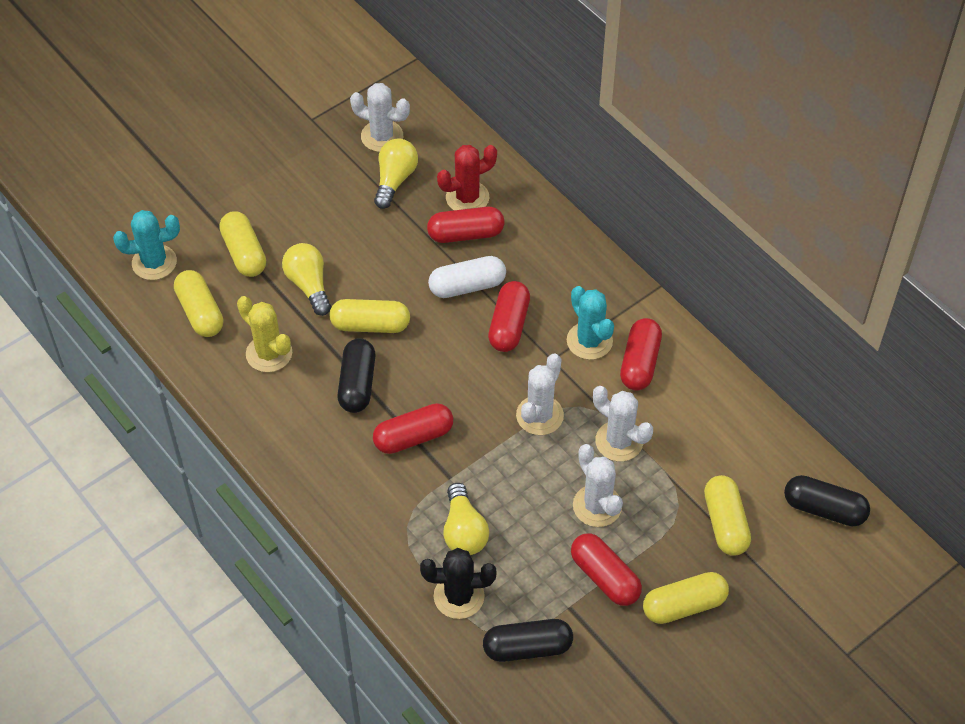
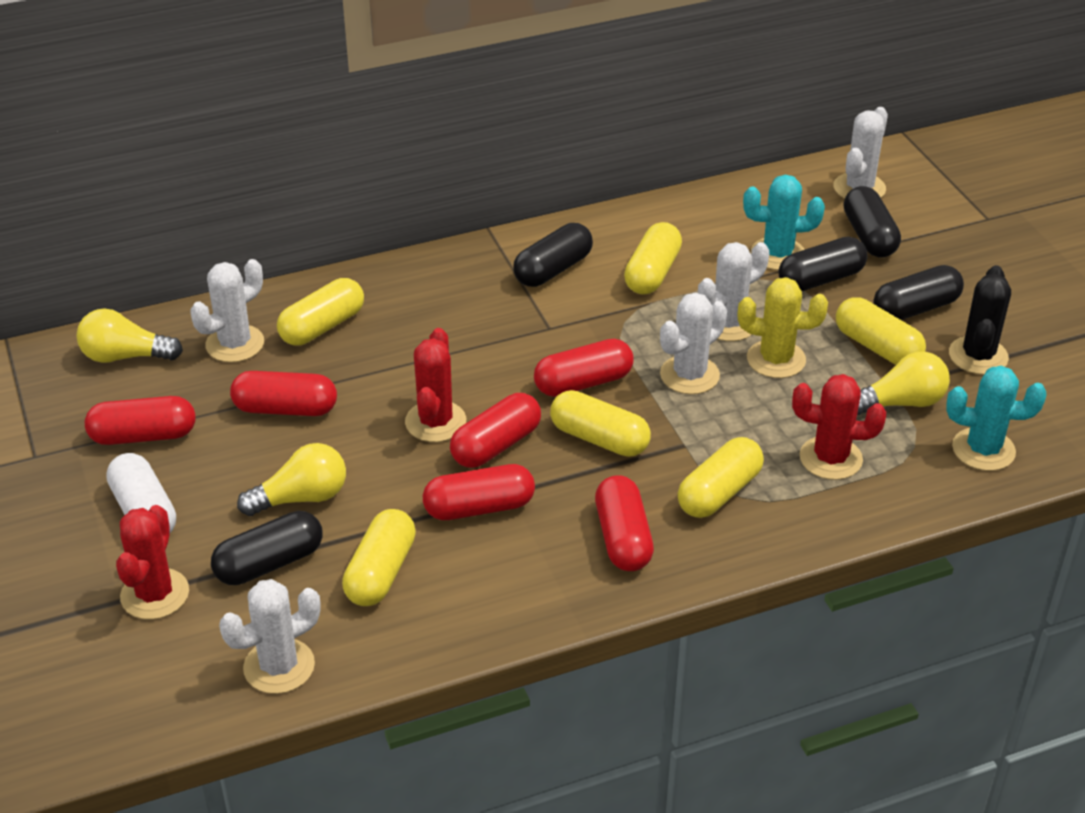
black capsule: [337,338,375,413] [483,619,573,662] [784,475,870,526] = 3 -> [211,511,322,585] [513,223,593,287] [778,237,868,291] [844,186,901,257] [873,265,964,320] = 5
red cactus: [437,145,497,210] = 1 -> [116,505,189,620] [405,328,466,442] [792,374,886,480] = 3
red capsule: [373,403,453,454] [427,207,504,243] [488,281,530,352] [571,533,642,606] [620,318,662,391] = 5 -> [85,396,196,445] [230,371,337,416] [423,464,535,520] [450,393,541,468] [534,339,633,397] [595,475,654,571] = 6
white cactus: [350,83,410,152] [516,354,564,435] [573,444,623,527] [593,386,653,461] = 4 -> [190,259,264,362] [219,579,320,694] [660,293,727,394] [698,242,769,341] [834,107,888,199] = 5
yellow capsule: [174,270,224,337] [219,211,266,277] [330,299,410,333] [643,572,729,624] [704,475,751,556] = 5 -> [277,278,364,346] [342,509,416,606] [550,390,651,457] [624,222,682,295] [678,437,764,518] [836,297,926,365] = 6

